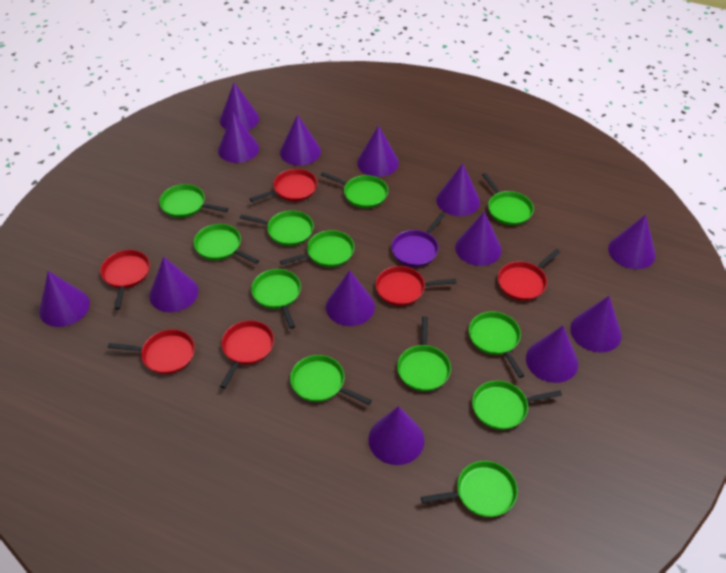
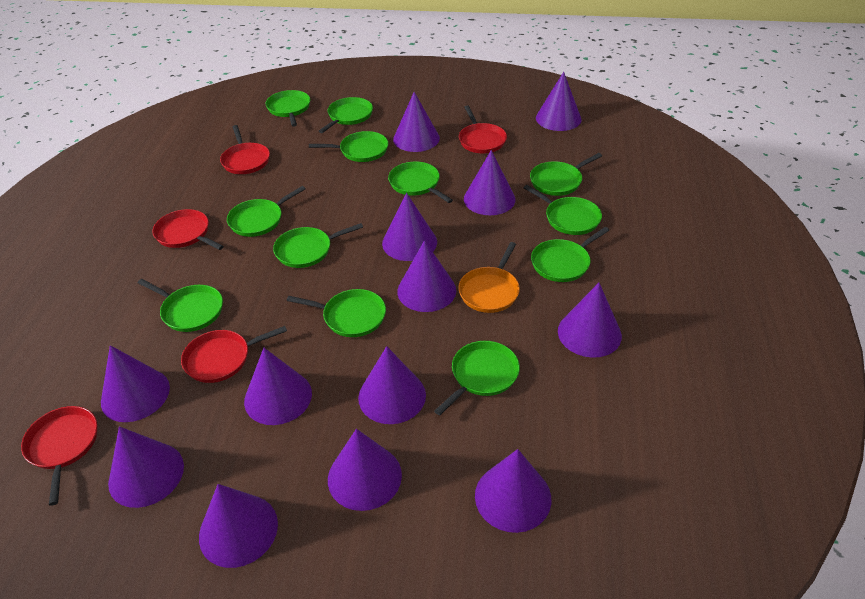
orange pan: none = 0 -> [458,242,520,313] = 1
purple pan: [391,213,445,267] = 1 -> none = 0
red pan: [100,250,150,310] [108,329,195,374] [220,320,274,388] [249,169,317,202] [375,266,456,306] [498,249,560,301] = 6 -> [21,406,97,506] [152,209,224,250] [181,326,287,383] [220,125,270,174] [459,105,507,153] = 5

